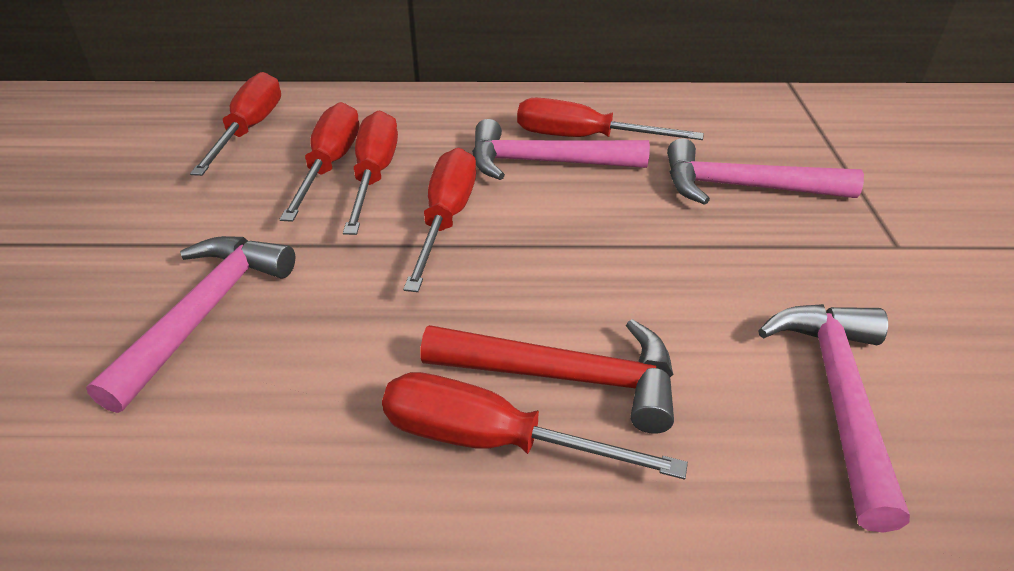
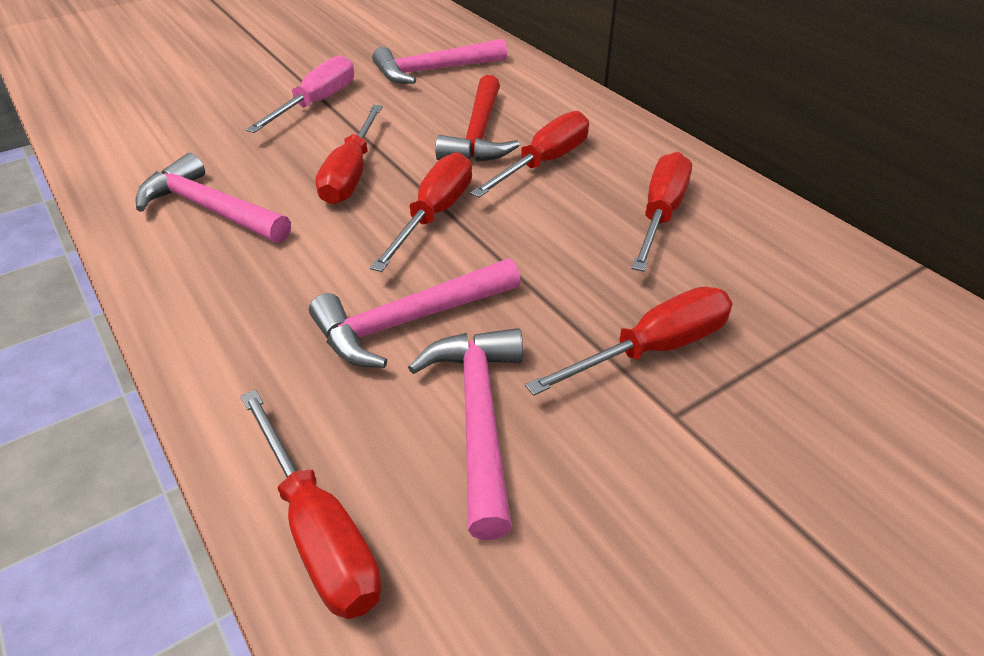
pink screwdriver: none = 0 -> [246,55,354,133] = 1

